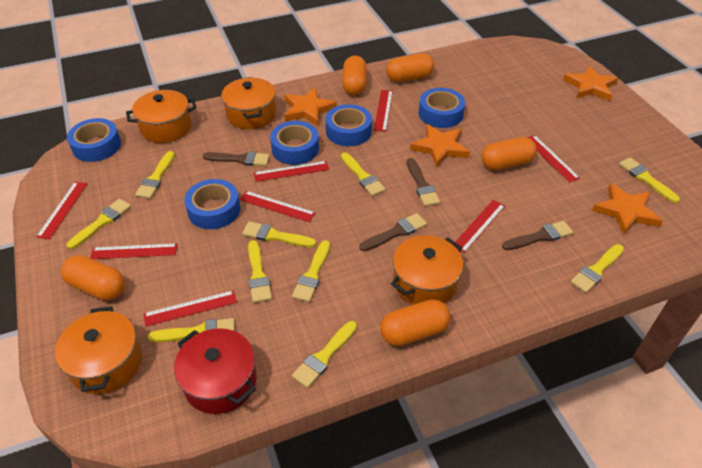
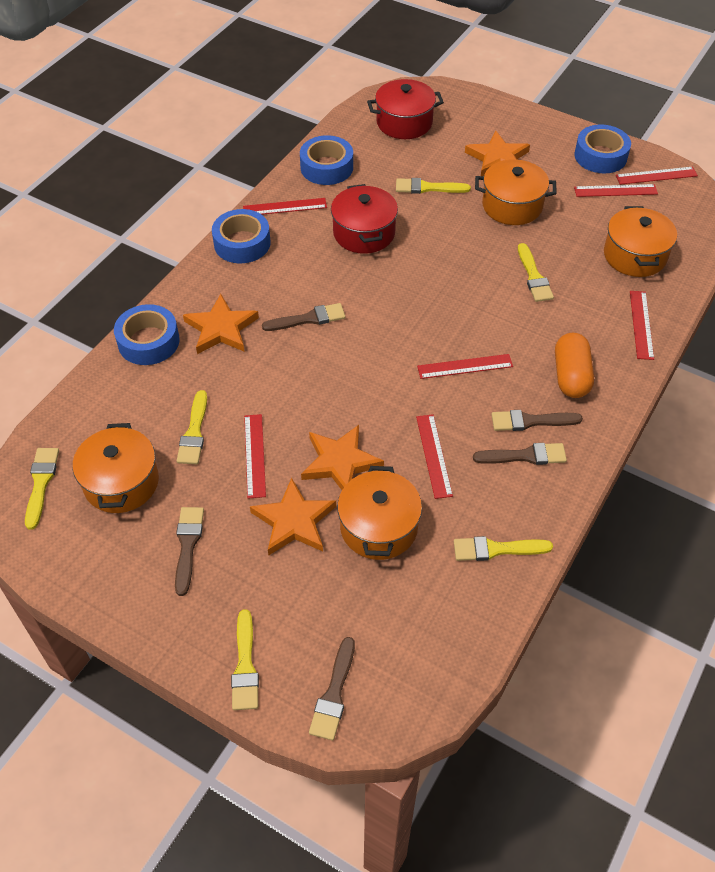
blue tape: [67,118,121,162] [184,179,240,229] [270,121,319,165] [325,104,372,146] [419,88,465,128] = 5 -> [114,304,180,365] [212,209,270,263] [300,135,353,185] [574,124,631,173] = 4
brown brush: [203,151,270,166] [360,213,427,251] [407,158,440,206] [502,221,573,250] = 4 -> [175,507,204,596] [262,303,346,331] [309,637,355,740] [473,443,567,465] [491,410,583,431] = 5
orange capsule: [61,255,125,301] [342,56,367,95] [380,299,450,346] [386,54,434,82] [481,137,537,170] = 5 -> [555,333,594,398] = 1
red pot: [174,328,256,414] = 1 -> [331,184,398,254] [367,79,444,139] = 2
red ruler: [36,182,87,239] [90,243,177,259] [144,290,237,327] [240,191,316,222] [254,161,329,182] [374,90,393,132] [455,200,505,253] [527,135,580,182] = 8 -> [243,198,327,215] [244,414,266,499] [416,414,453,499] [417,354,513,379] [574,184,658,197] [616,166,698,185] [630,291,654,360] = 7
yellow brush: [66,199,131,249] [135,151,175,199] [148,318,235,342] [242,221,316,247] [248,240,272,303] [292,240,330,302] [292,321,357,388] [341,152,386,196] [570,244,624,293] [619,157,680,203] = 10 -> [25,448,59,530] [177,390,207,464] [231,609,259,710] [396,178,471,194] [454,536,553,561] [518,243,554,302] = 6

